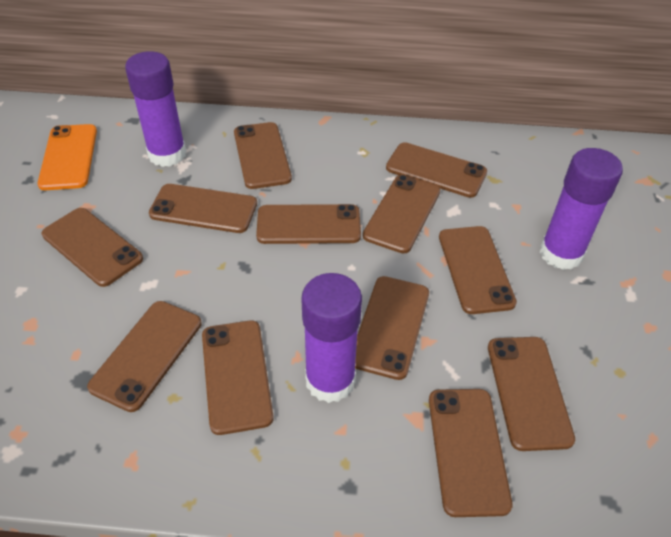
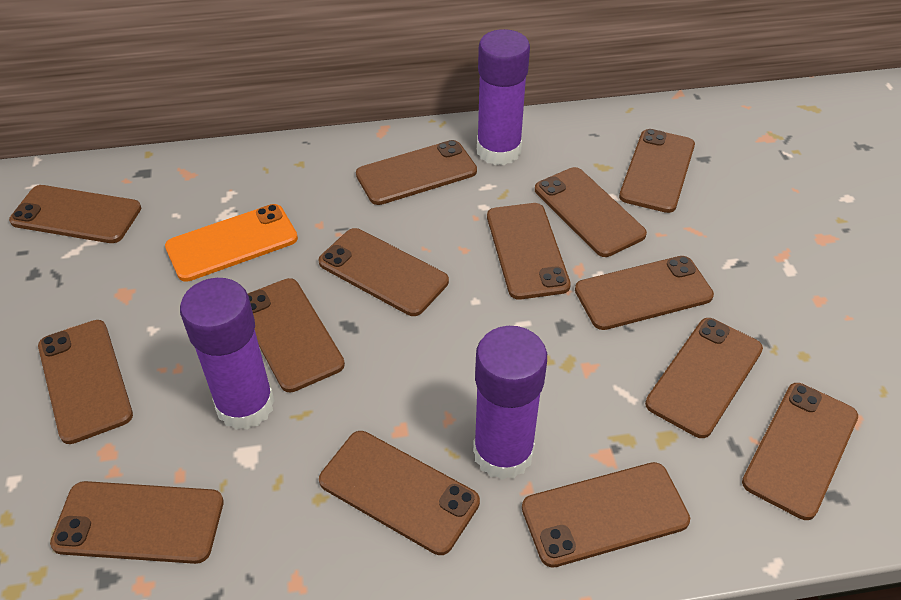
brown phone: [42,208,143,287] [87,301,202,412] [149,184,257,233] [202,320,274,435] [234,122,292,189] [256,204,361,244] [355,276,429,380] [363,175,440,253] [386,142,487,198] [429,389,512,517] [439,226,517,314] [488,337,575,451] = 12 -> [9,185,141,243] [38,320,133,444] [50,481,224,564] [248,278,345,392] [319,228,449,316] [319,431,480,555] [356,140,477,205] [487,203,571,300] [522,462,690,568] [535,167,647,257] [575,256,714,330] [619,129,695,213] [645,318,763,438] [742,383,858,520] = 14

